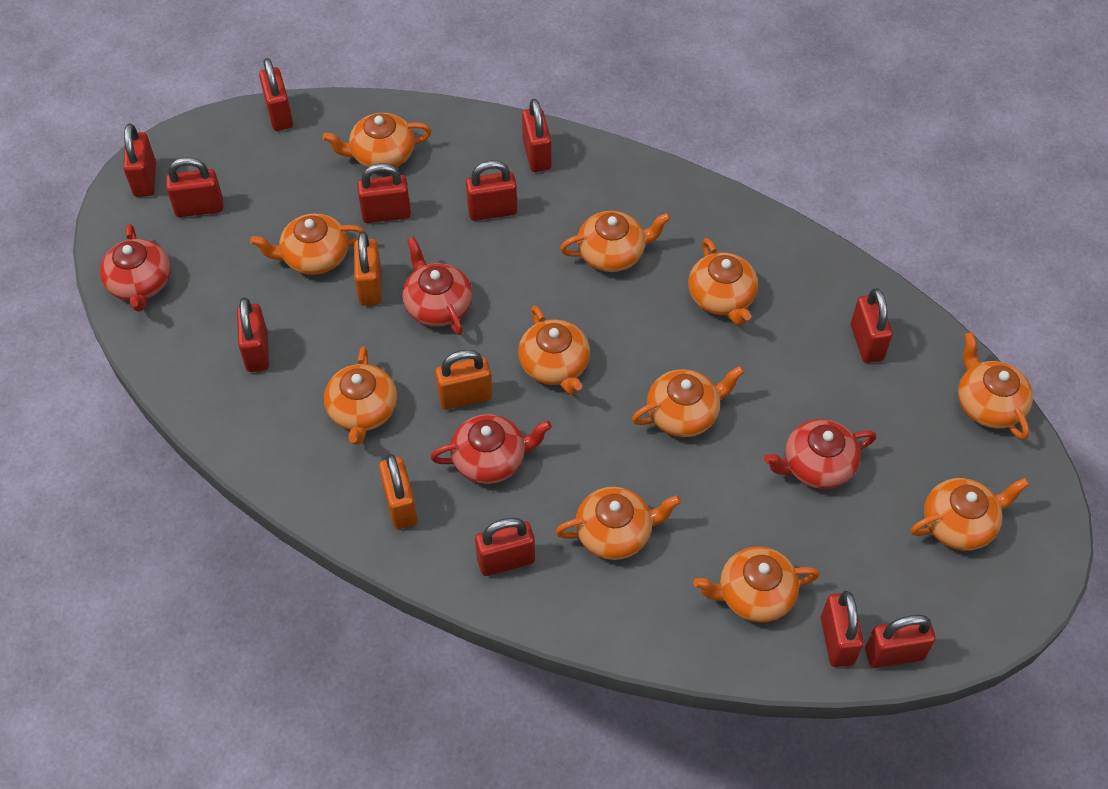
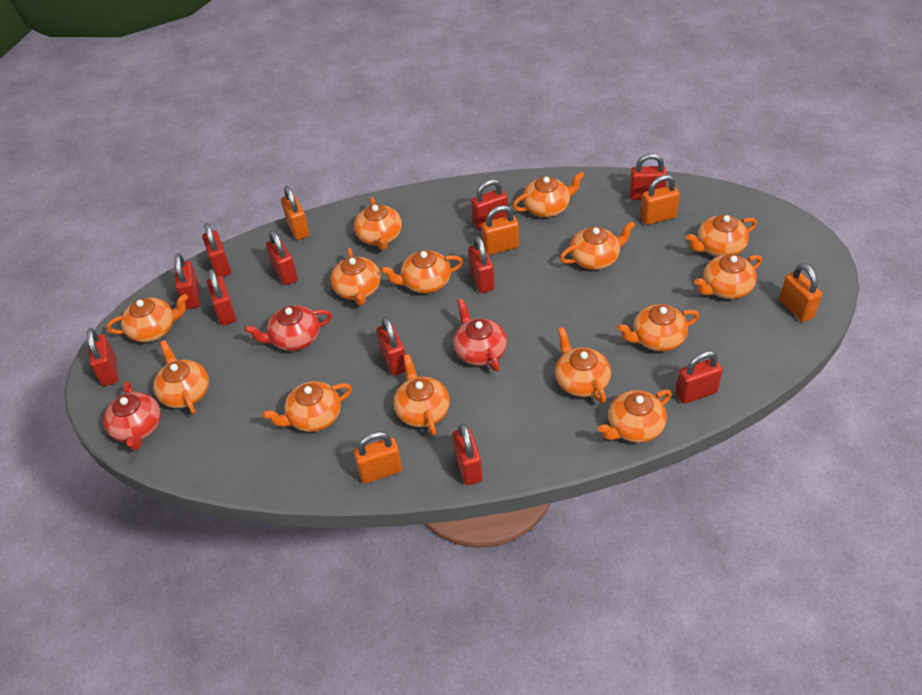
orange padlock: [354,231,382,306] [379,454,418,529] [435,349,492,410] = 3 -> [281,186,309,240] [354,431,402,483] [481,205,519,255] [640,175,680,225] [779,263,822,322] = 5
orange teapot: [250,213,365,275] [322,113,431,168] [324,346,397,445] [518,306,590,395] [555,487,681,560] [560,211,671,272] [632,366,744,437] [688,238,758,325] [693,547,820,622] [911,478,1029,551] [958,332,1033,440] = 11 -> [107,294,188,342] [153,340,209,414] [262,381,352,432] [331,248,381,306] [354,197,402,250] [381,250,463,293] [394,354,450,436] [513,171,584,217] [555,327,611,403] [560,221,635,270] [598,389,672,443] [617,304,699,351] [686,215,757,257] [694,254,762,299] = 14
red teapot: [100,224,171,312] [402,237,473,335] [430,414,552,484] [764,419,876,489] = 4 -> [103,381,161,450] [245,305,332,351] [453,299,507,371] = 3

